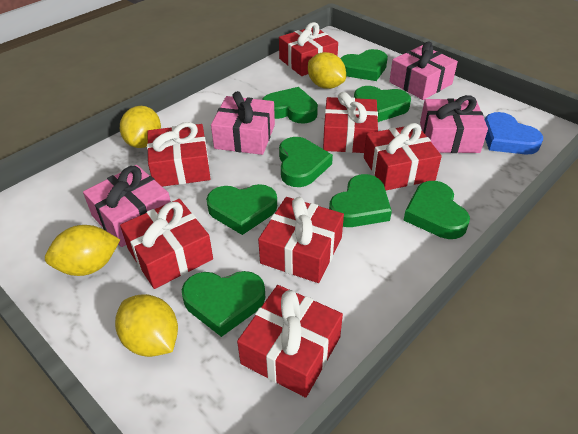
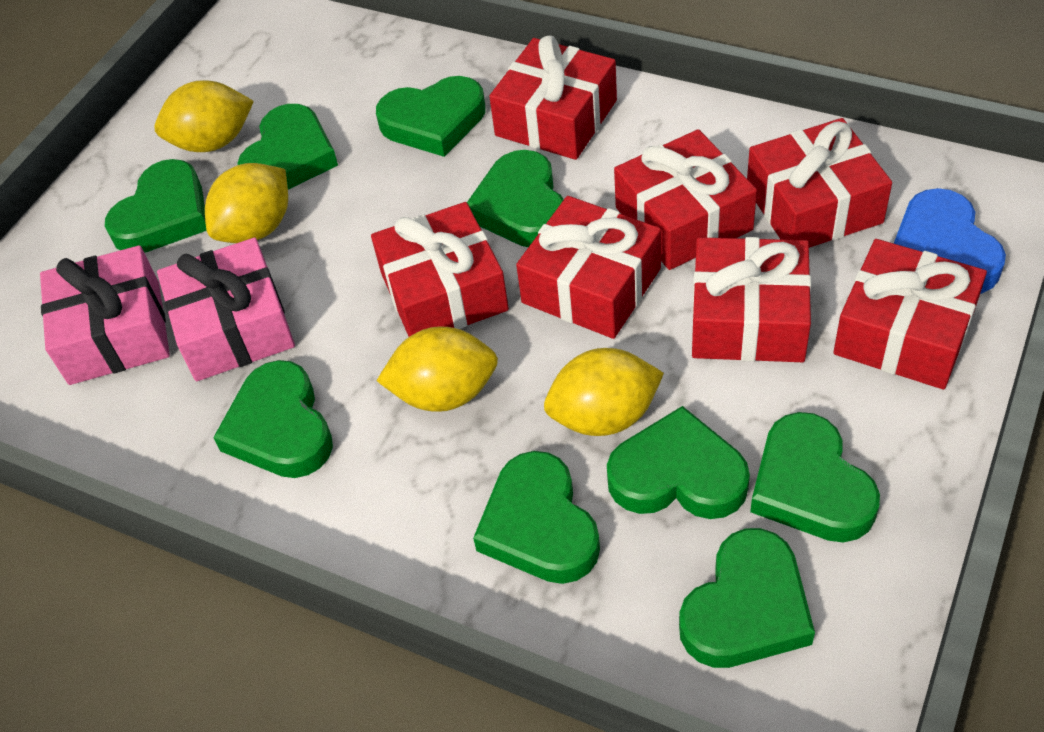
green heart: [182,271,265,337] [206,184,277,235] [262,87,318,123] [279,137,333,187] [329,174,392,227] [340,49,388,81] [354,86,411,122] [403,181,470,239] = 8 -> [105,159,207,253] [213,360,333,478] [237,104,338,190] [376,76,485,157] [467,150,564,247] [473,451,600,584] [607,406,750,519] [679,528,815,668] [750,412,880,543] = 9
pink gift: [83,165,171,247] [211,91,275,155] [389,42,458,100] [420,95,488,153] = 4 -> [40,245,170,385] [157,238,295,381] = 2

